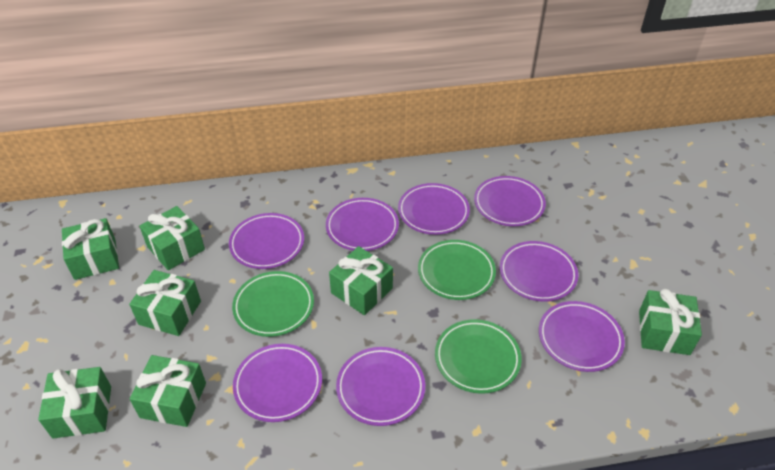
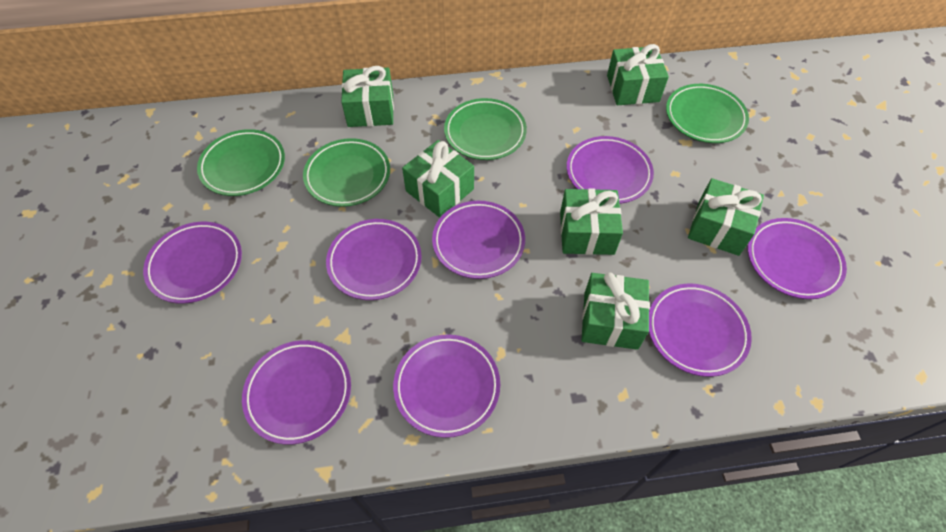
green gift: [38,367,111,439] [62,218,119,280] [129,270,201,336] [130,355,206,427] [139,206,205,270] [329,246,393,315] [639,289,702,355] = 7 -> [341,66,394,127] [402,140,474,218] [560,188,623,255] [581,273,650,350] [607,44,669,105] [688,178,764,256] = 6
green plate: [232,271,314,337] [418,240,496,300] [435,319,522,394] = 3 -> [197,129,285,196] [303,138,390,207] [444,98,527,160] [666,84,749,143] = 4

